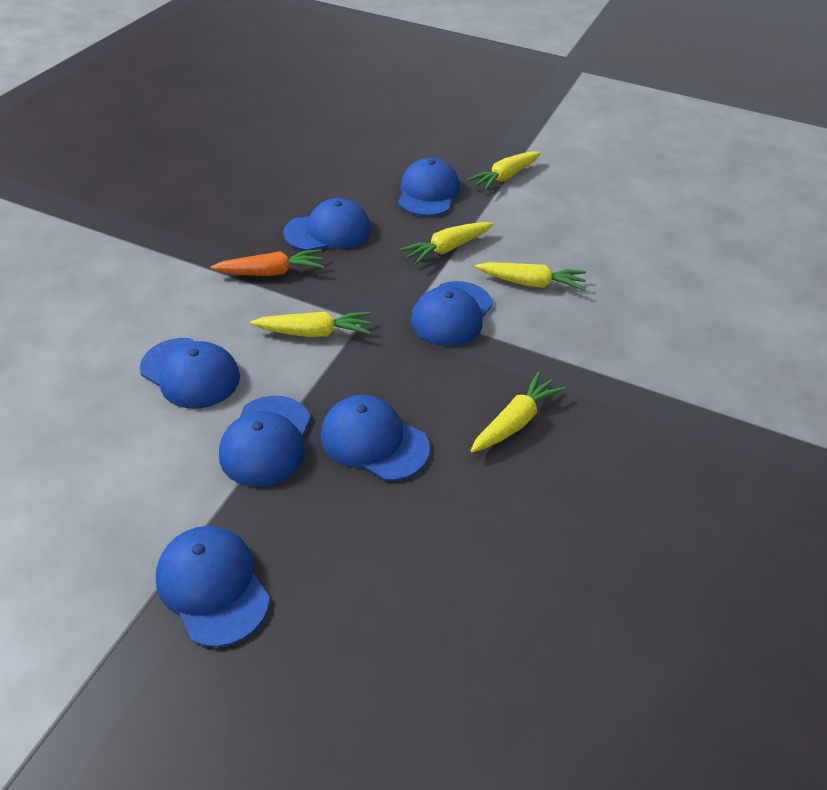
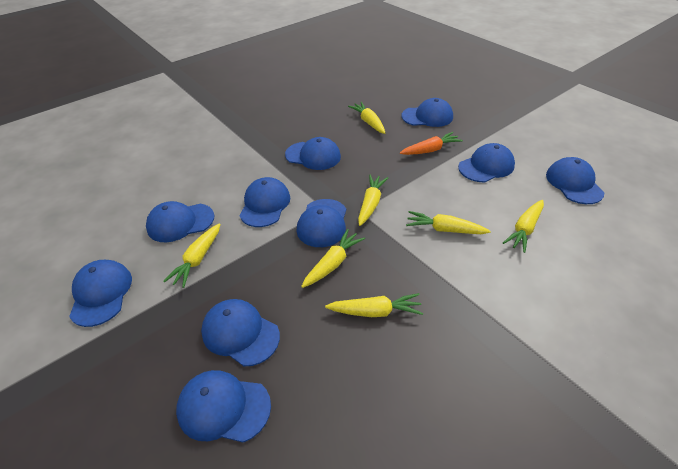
blue cap: [140,338,240,409] [156,526,270,647] [219,396,311,487] [283,198,371,251] [321,395,430,481] [398,158,460,216] [411,281,493,346] = 7 -> [69,260,132,327] [146,201,214,242] [176,370,271,443] [201,299,280,366] [239,177,290,227] [285,137,341,170] [297,199,346,247] [402,98,453,127] [458,143,515,182] [546,157,604,204] = 10
yellow carrot: [250,311,371,337] [399,222,493,265] [467,151,541,191] [470,371,566,452] [475,262,586,291] = 5 -> [163,223,221,288] [301,229,365,288] [325,293,423,317] [348,102,385,134] [358,174,388,226] [406,211,491,234] [503,200,544,253] = 7

